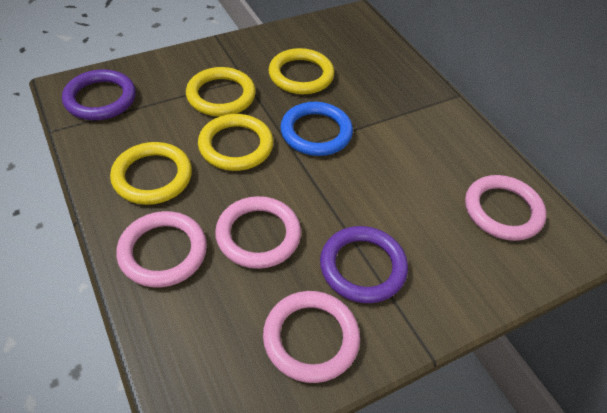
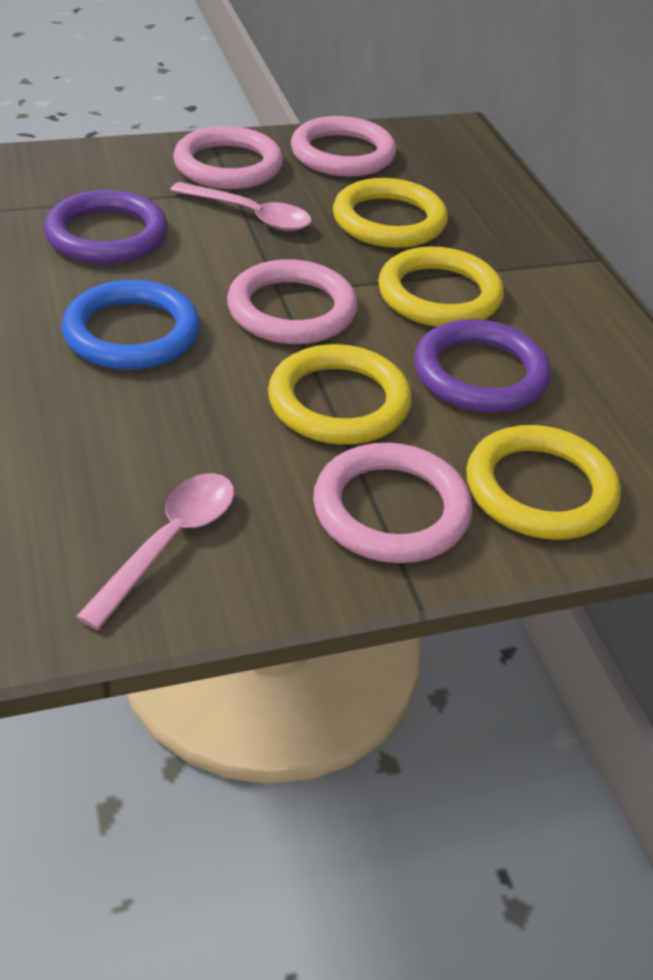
pink spoon: none = 0 -> [76,473,234,630] [170,182,312,231] = 2

